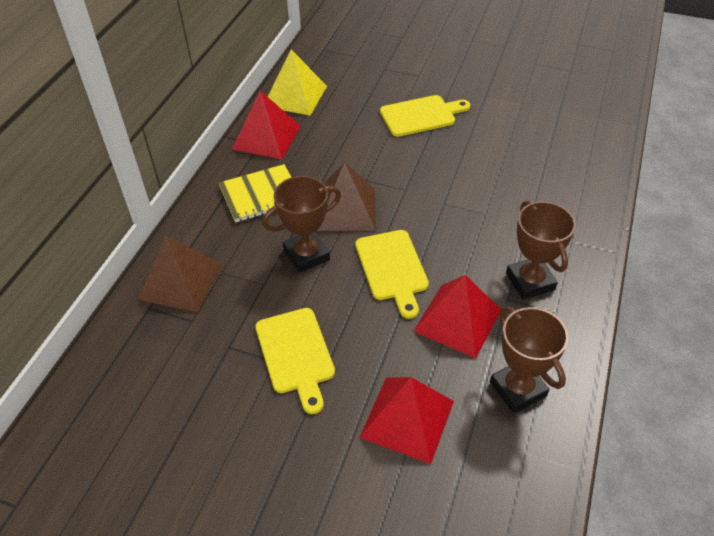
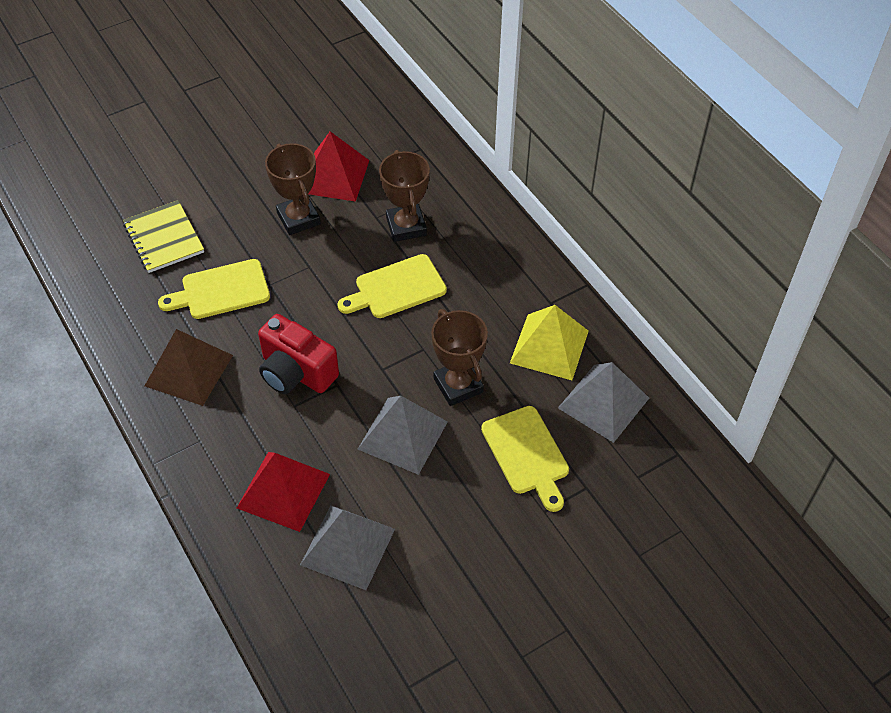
brown pyramid: [138,236,222,313] [317,162,376,231] = 2 -> [145,329,233,406] = 1
grey pyramid: none = 0 -> [300,506,395,590] [358,396,448,475] [558,362,649,443] = 3
red camera: none = 0 -> [258,314,339,394] = 1
red pyramid: [232,90,301,159] [359,377,454,464] [414,275,501,359] = 3 -> [237,452,330,532] [308,131,369,202] = 2

